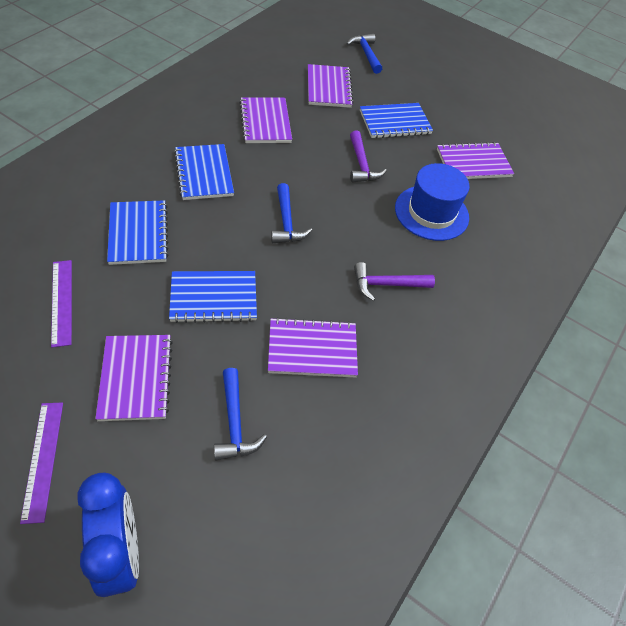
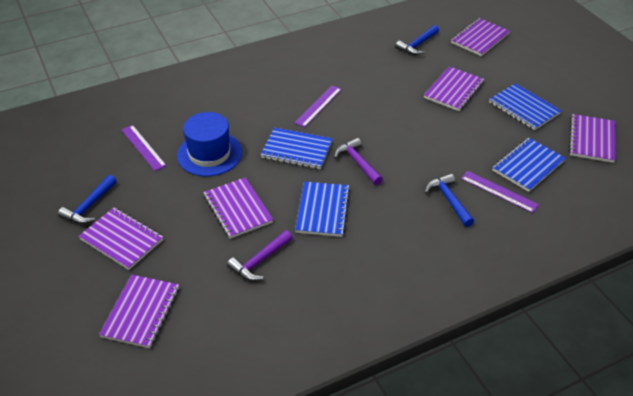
blue clock: [77,472,139,597] = 1 -> none = 0
purple notebook: [95,335,173,421] [239,97,292,143] [268,317,358,377] [308,64,354,108] [437,142,514,179] = 5 -> [78,208,163,270] [99,275,179,348] [203,178,273,239] [424,66,484,111] [451,18,510,56] [569,114,616,163] = 6
purple ruler: [20,402,63,524] [51,260,72,348] = 2 -> [121,125,167,171] [294,85,342,127] [461,171,539,213] = 3

